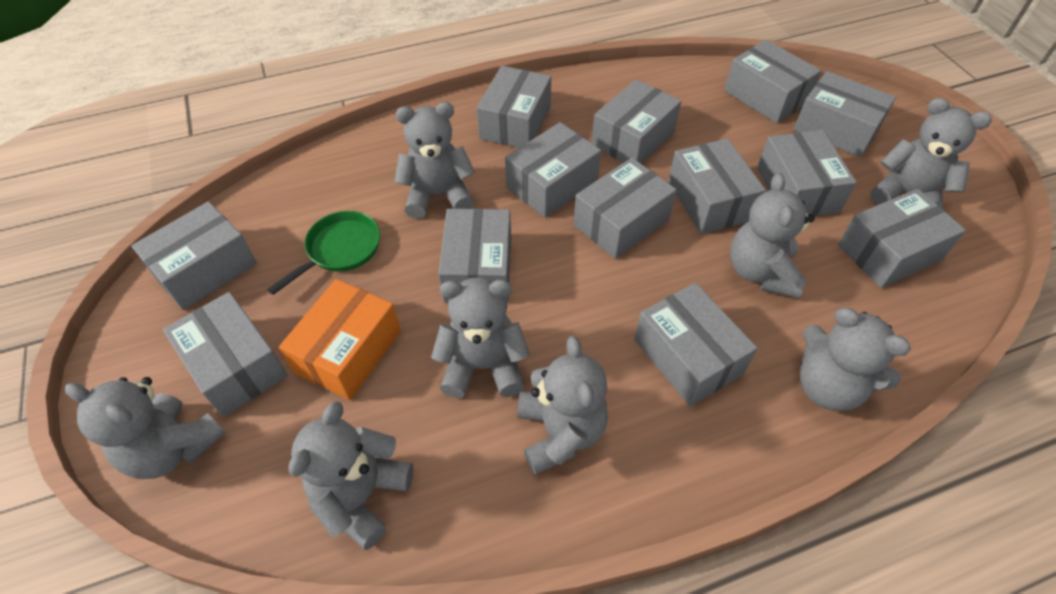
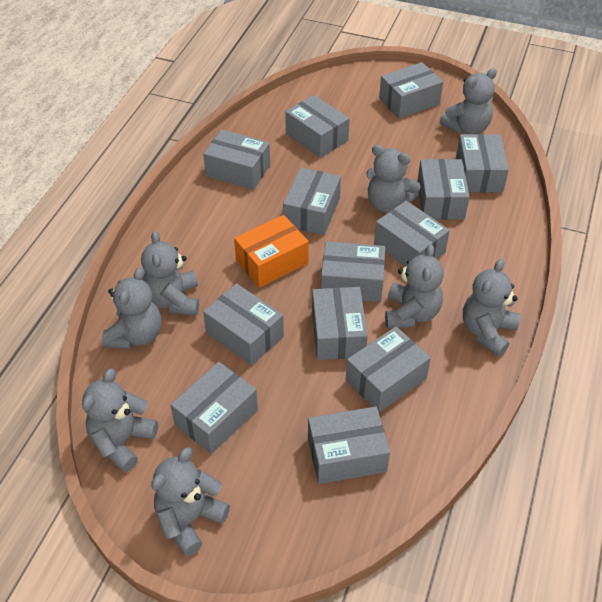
green pan: [267,211,380,295] = 1 -> none = 0

